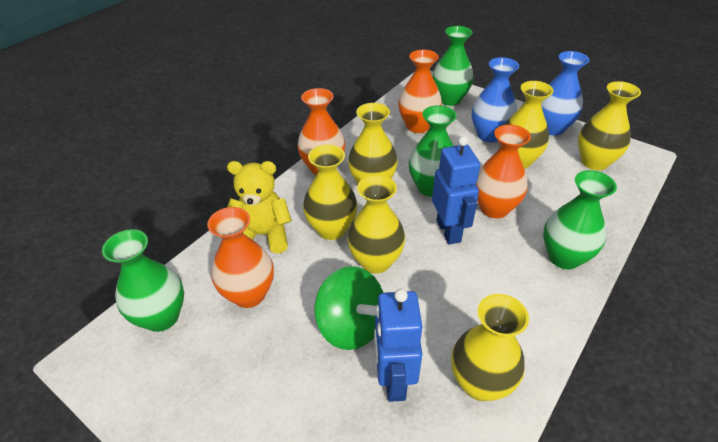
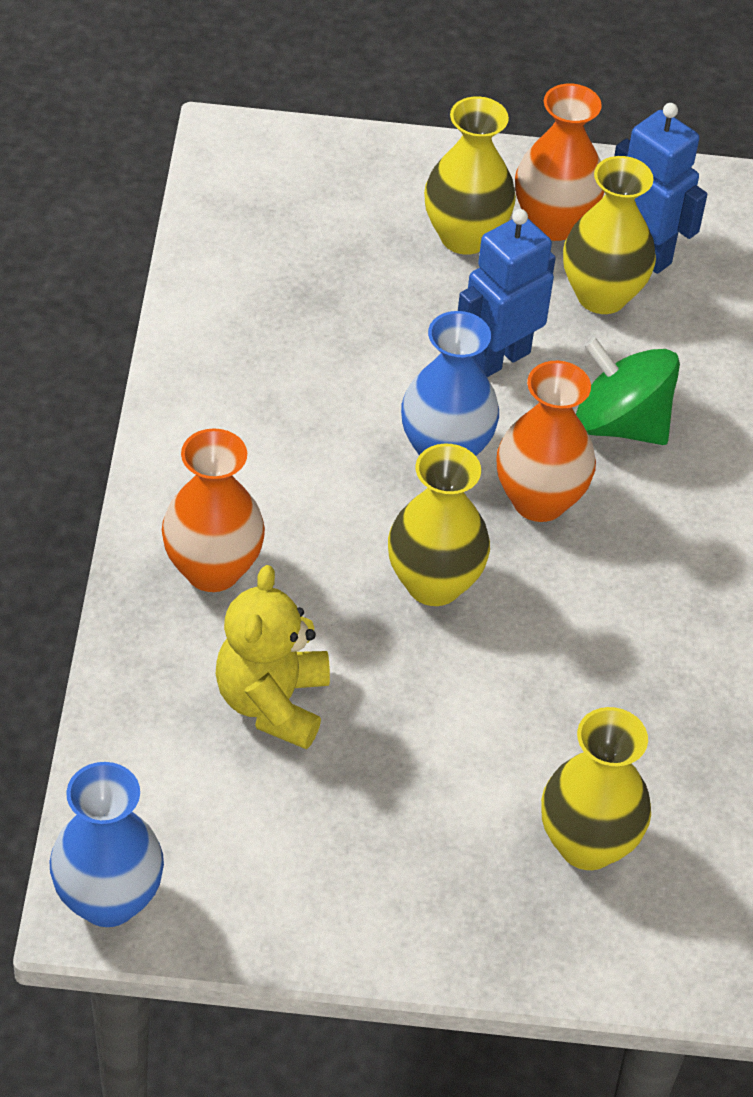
green vase: [102,229,184,332] [409,105,457,197] [432,26,474,106] [543,170,617,269] = 4 -> none = 0
orange vase: [207,207,274,308] [297,88,345,175] [398,50,442,133] [476,124,531,218] = 4 -> [162,428,265,592] [496,361,596,522] [515,84,604,241] = 3
yellow vase: [303,145,358,240] [347,175,405,273] [348,103,398,183] [451,294,529,401] [500,81,554,169] [578,81,641,170] = 6 -> [388,444,490,606] [424,96,516,255] [541,707,651,870] [563,156,656,314] = 4

